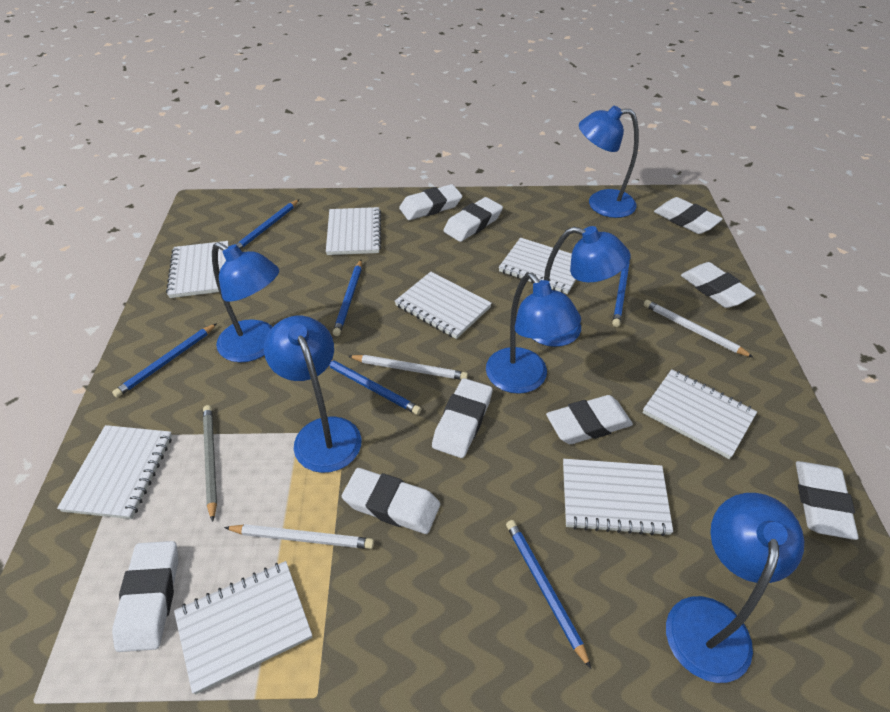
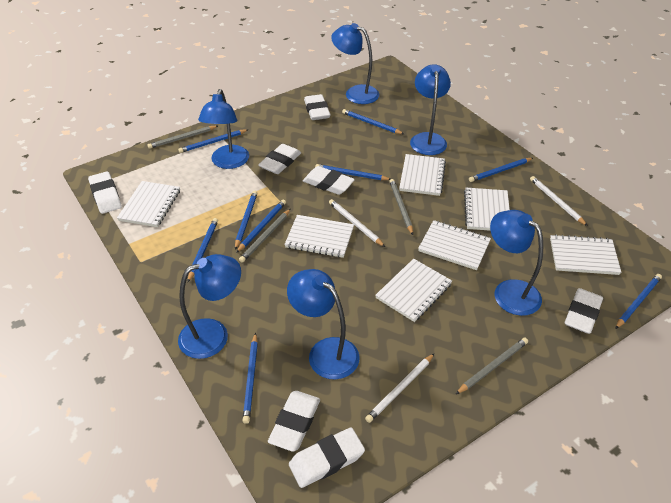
blue pencil: [112,323,217,398] [236,200,299,250] [329,360,421,415] [333,260,362,336] [506,520,591,669] [612,262,630,327] = 6 -> [178,129,248,153] [188,218,218,282] [235,191,258,250] [236,200,286,253] [242,333,258,424] [315,164,390,180] [342,109,404,134] [469,158,533,182] [615,274,662,329] = 9
grey pencil: [203,405,217,522] = 1 -> [147,126,218,149] [239,209,291,263] [389,179,413,235] [456,338,528,394] = 4
white eraser: [112,541,179,652] [342,468,440,534] [399,184,462,220] [432,378,493,458] [443,197,503,242] [546,395,633,444] [654,197,723,234] [681,262,756,308] [796,461,858,540] = 9 -> [88,171,122,214] [258,144,301,174] [268,391,320,452] [289,427,365,488] [303,166,355,195] [304,94,331,120] [564,288,603,334] = 7
white notebook: [57,425,172,519] [166,241,229,298] [174,561,312,695] [326,207,381,255] [395,272,492,339] [498,238,576,294] [563,459,673,536] [643,369,757,459] = 8 -> [117,181,180,227] [284,215,354,258] [375,259,452,322] [399,154,446,196] [418,220,491,270] [464,188,510,231] [550,234,621,275] = 7

